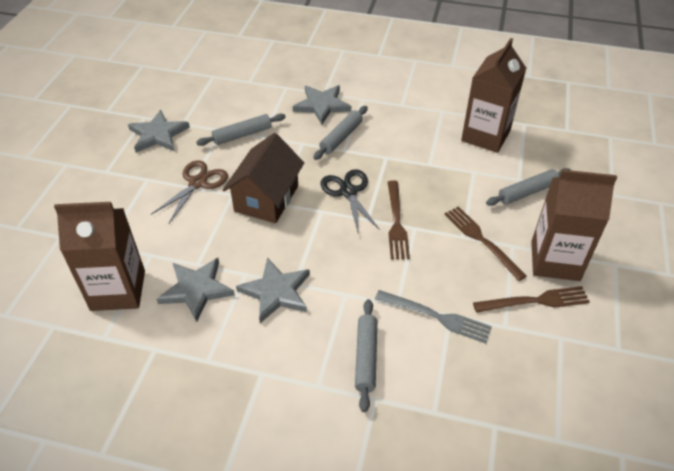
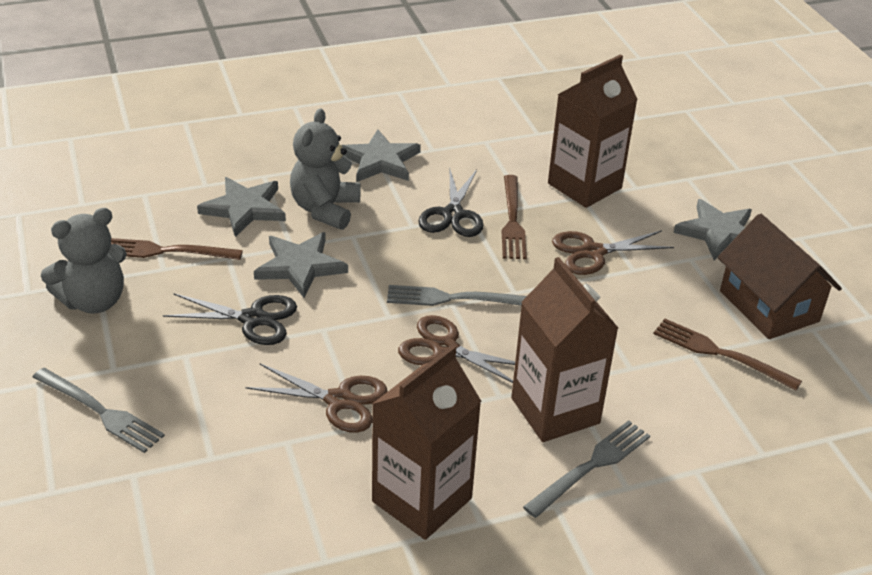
black scissors: [321,169,380,235] = 1 -> [163,293,297,345] [418,170,484,237] = 2
brown scissors: [151,160,228,223] = 1 -> [245,364,387,433] [398,315,515,383] [552,230,674,275] = 3
grey fork: [375,290,492,343] = 1 -> [32,368,165,453] [387,285,527,306] [523,420,650,518] = 3
grey rolling pin: [196,113,286,146] [313,106,368,160] [355,299,377,412] [486,168,570,206] = 4 -> none = 0
grey teddy bear: none = 0 -> [41,208,127,314] [290,108,361,230] = 2

